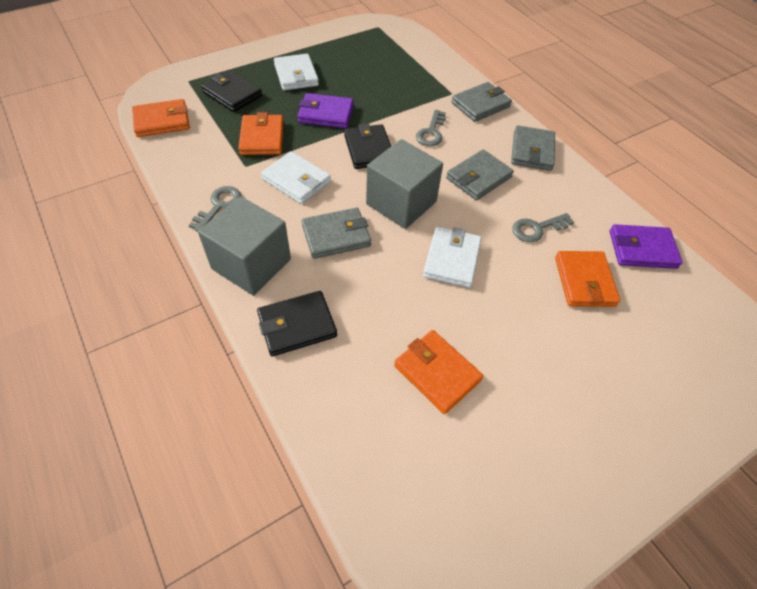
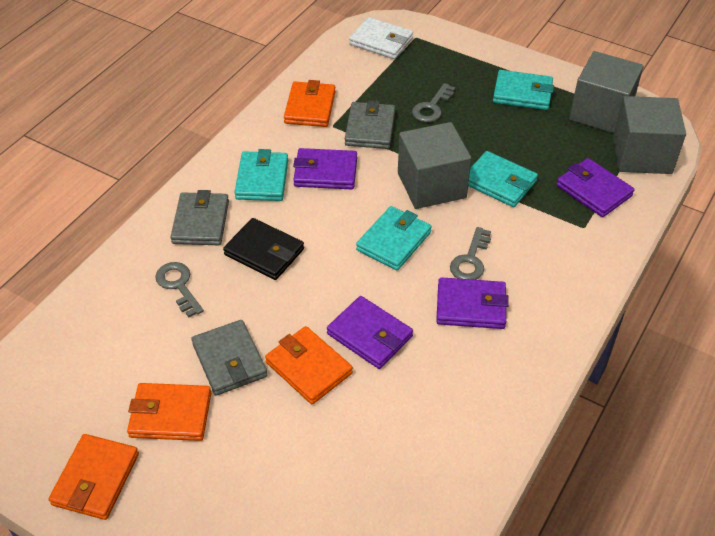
black wallet: [201,70,262,112] [257,291,337,356] [344,123,391,169] = 3 -> [223,218,304,280] = 1
grey cube: [198,196,291,295] [366,139,443,229] = 2 -> [398,122,472,209] [569,51,644,133] [613,96,686,174] = 3
grey wallet: [302,208,371,259] [446,149,514,201] [451,82,512,122] [511,125,555,171] = 4 -> [170,190,229,245] [191,320,267,396] [345,100,395,149] = 3
purple wallet: [298,93,354,129] [609,224,683,269] = 2 -> [293,148,357,189] [327,296,413,369] [436,277,509,329] [557,158,634,217] = 4
turquoise wallet: none = 0 -> [234,149,288,201] [356,206,432,271] [468,151,538,207] [493,70,554,110] = 4
white wallet: [261,151,331,204] [274,54,319,90] [423,227,482,288] = 3 -> [349,17,413,59] = 1

